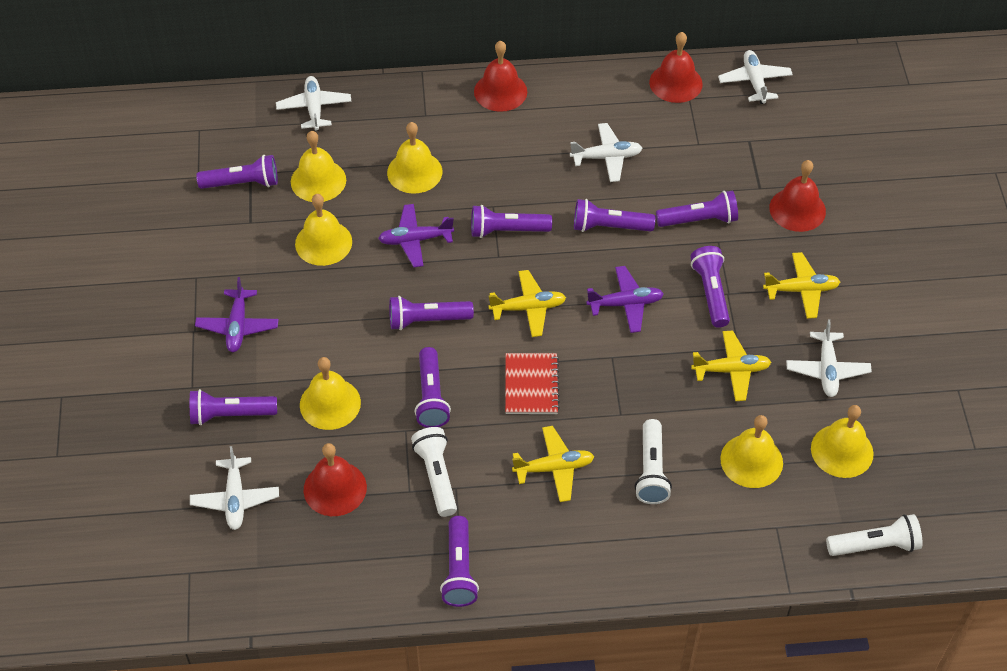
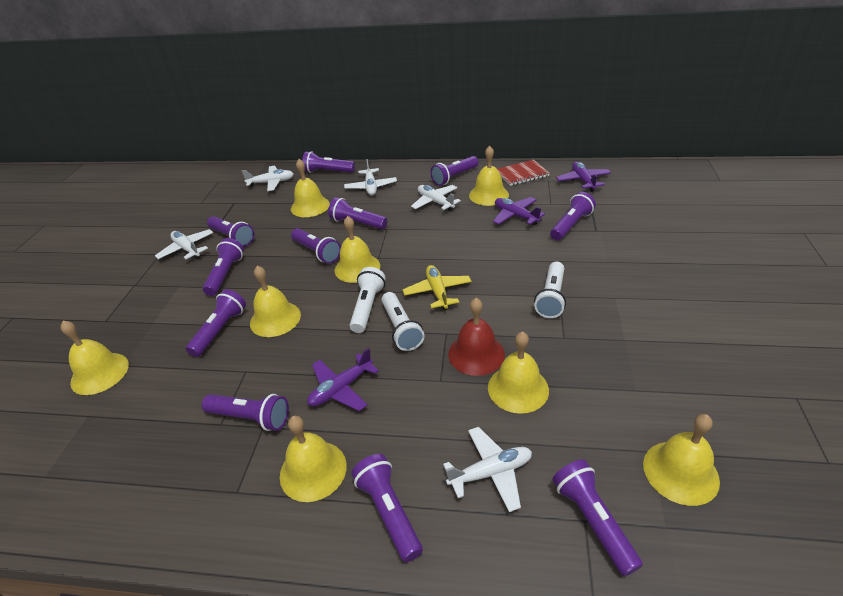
purple flashlight: [190,389,277,425] [196,155,278,189] [389,296,474,330] [415,347,451,428] [440,516,479,607] [471,205,552,238] [574,199,655,232] [656,190,738,227] [691,246,730,328] = 9 -> [186,289,246,357] [202,394,289,431] [203,238,244,296] [207,216,254,247] [291,228,341,264] [302,151,355,173] [328,197,387,229] [351,454,423,562] [430,156,479,186] [550,192,596,240] [552,459,643,576] = 11
red bell: [304,443,367,516] [474,40,527,112] [649,32,703,103] [769,160,826,232] = 4 -> [448,298,505,376] = 1
yellow bell: [291,131,346,202] [295,194,352,266] [300,357,361,430] [387,122,442,193] [720,415,783,488] [811,405,874,478] = 6 -> [61,321,129,395] [250,266,301,337] [280,416,347,502] [291,159,330,217] [335,216,380,283] [469,146,509,206] [488,331,549,414] [643,414,720,506] = 8
yellow plane: [488,270,566,337] [512,426,595,502] [691,331,771,401] [763,252,840,319] = 4 -> [403,265,472,310] = 1

